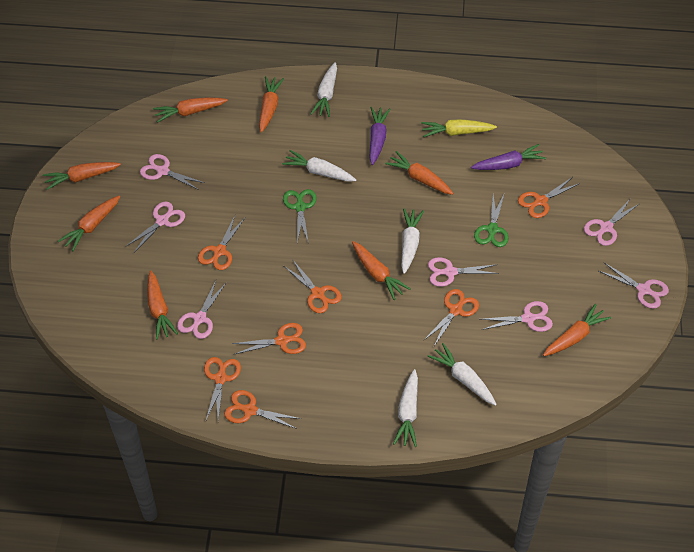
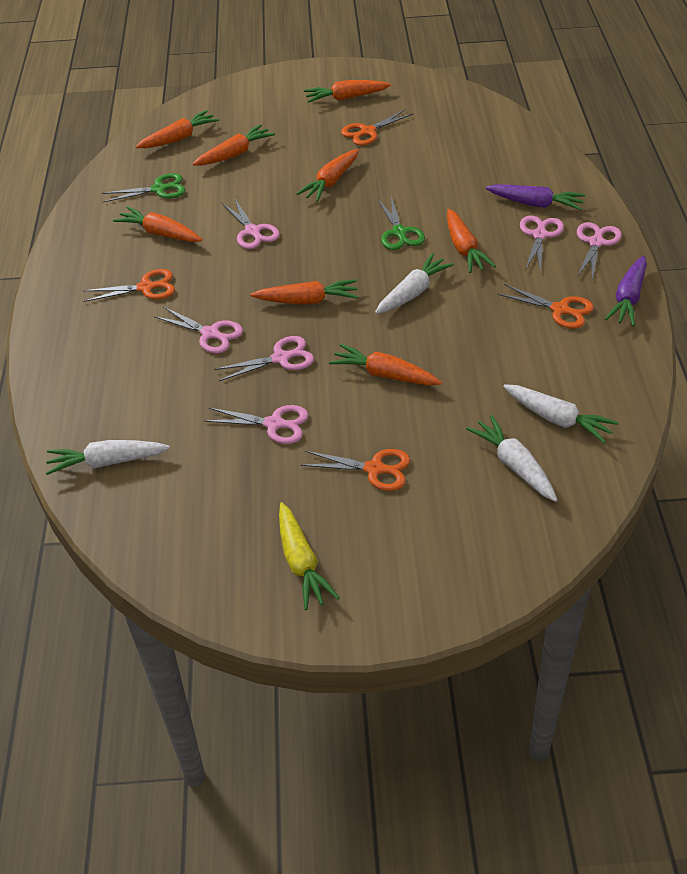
orange scissors: [198,216,245,270] [204,357,241,422] [224,390,301,429] [232,323,306,354] [284,259,342,313] [424,289,479,346] [518,177,580,218] = 7 -> [83,269,175,302] [301,449,410,491] [341,109,414,145] [498,284,594,329] = 4
pink scissors: [125,202,185,253] [140,154,205,190] [177,280,227,339] [428,257,499,287] [480,301,553,332] [584,198,639,246] [599,263,669,309] = 7 -> [154,307,243,353] [204,405,309,444] [214,336,314,381] [222,198,280,249] [520,216,564,272] [577,222,622,279] = 6
white carrot: [282,150,356,182] [311,62,337,117] [393,369,418,447] [401,208,424,274] [427,343,497,406] = 5 -> [46,440,170,475] [375,253,454,314] [466,415,557,502] [503,384,619,444] = 4

